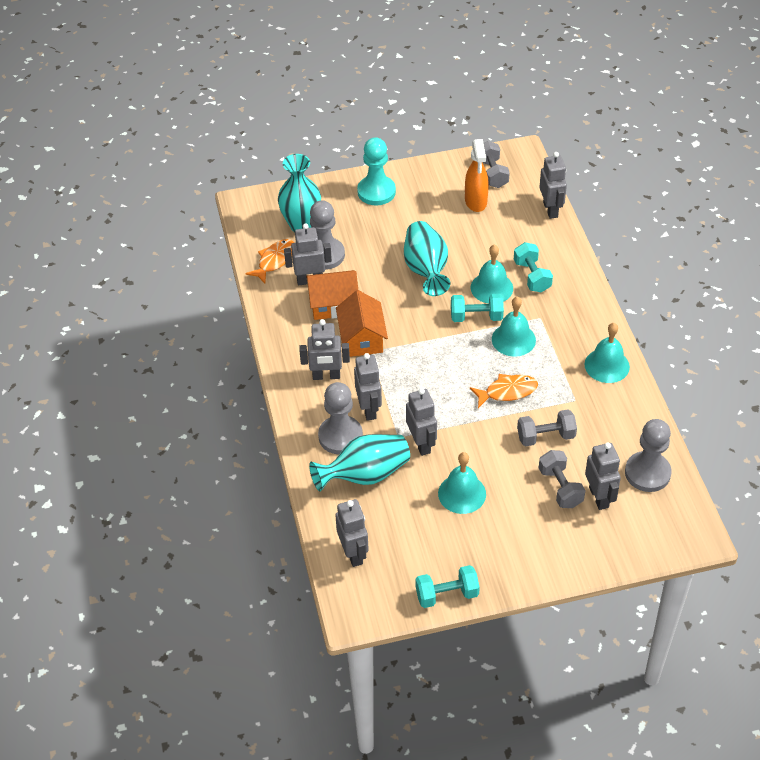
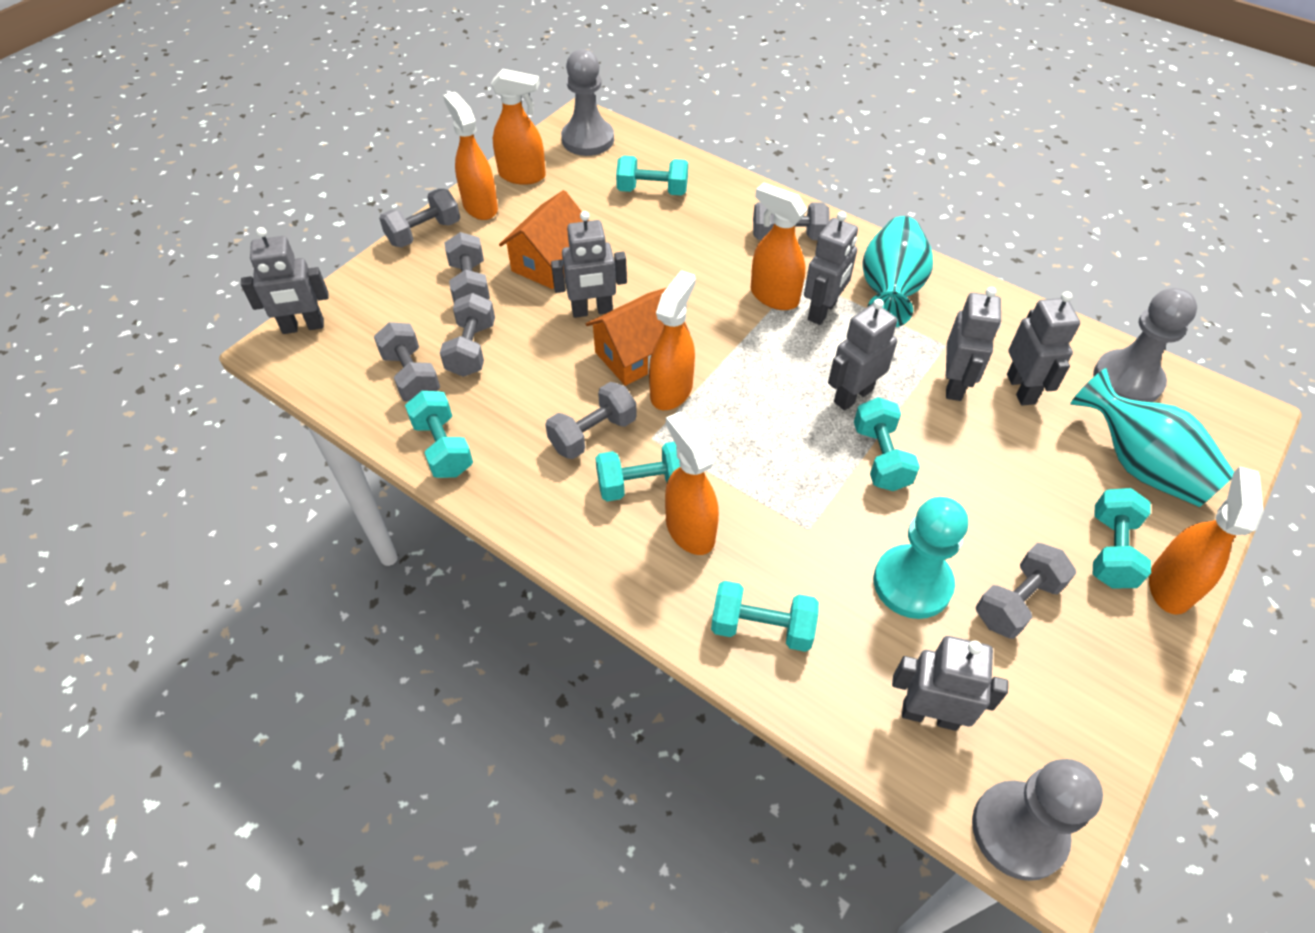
grey dumbbell: [483,141,510,188] [517,410,577,446] [539,450,586,508] = 3 -> [374,322,440,402] [379,189,460,248] [440,293,495,377] [445,232,490,303] [545,382,637,459] [753,202,830,240] [976,543,1076,639] = 7
orange fish: [245,239,295,284] [470,374,538,408] = 2 -> none = 0
orange spray bottle: [465,139,489,212] = 1 -> [443,92,498,220] [491,69,546,185] [649,270,696,410] [665,411,719,555] [751,183,807,310] [1149,466,1264,615] = 6
turquoise bell: [438,452,486,514] [471,244,513,304] [492,297,536,357] [585,323,630,383] = 4 -> none = 0
turquoise dumbbell: [415,565,480,608] [451,294,504,322] [514,242,553,293] = 3 -> [405,391,473,478] [595,442,680,502] [616,156,688,196] [711,581,819,652] [854,397,920,491] [1093,488,1151,588] = 6
turquoise vase: [278,154,321,232] [309,434,410,492] [404,221,450,296] = 3 -> [862,216,933,327] [1070,368,1234,507] = 2

